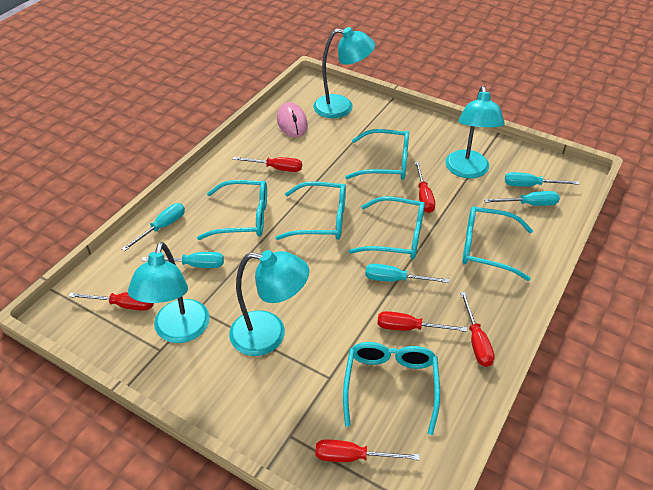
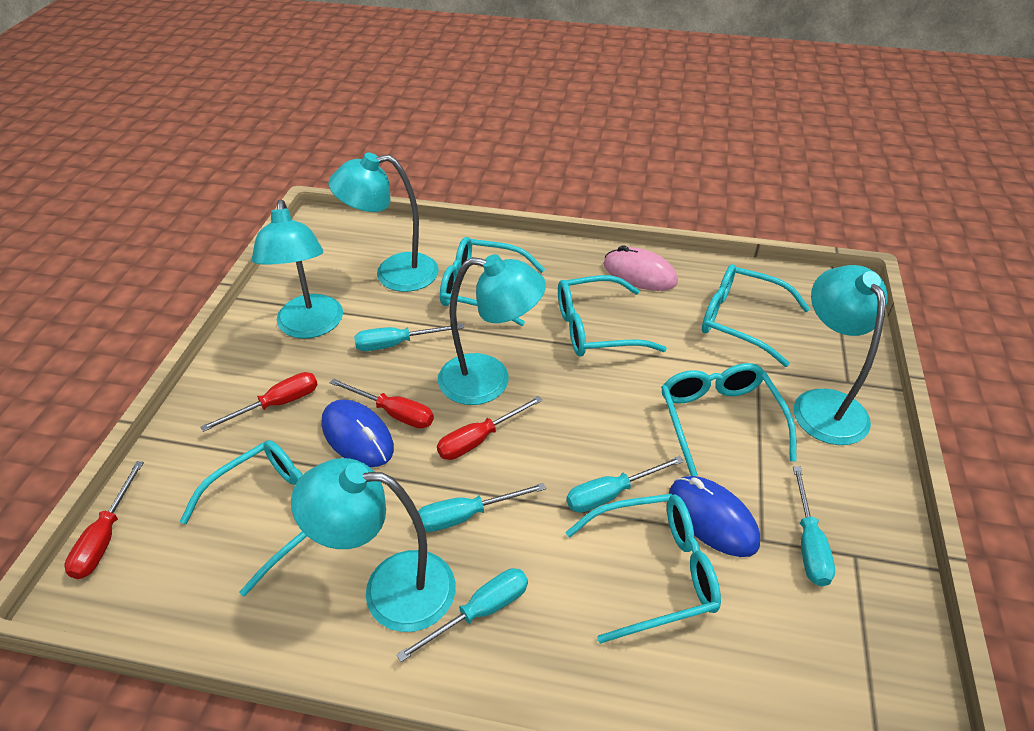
blue mouse: none = 0 -> [322,399,394,467] [669,476,760,557] = 2
red screwdriver: [69,292,154,311] [233,157,302,172] [315,439,420,462] [378,311,467,332] [415,161,435,213] [460,292,495,367] = 6 -> [64,461,144,579] [200,372,318,432] [330,378,434,429] [437,396,543,460] = 4
turquoise lamp: [128,242,210,343] [229,250,309,356] [313,27,375,118] [445,86,505,178] = 4 -> [252,200,343,339] [291,458,456,632] [328,153,439,292] [438,254,546,405] [794,265,888,445] = 5

